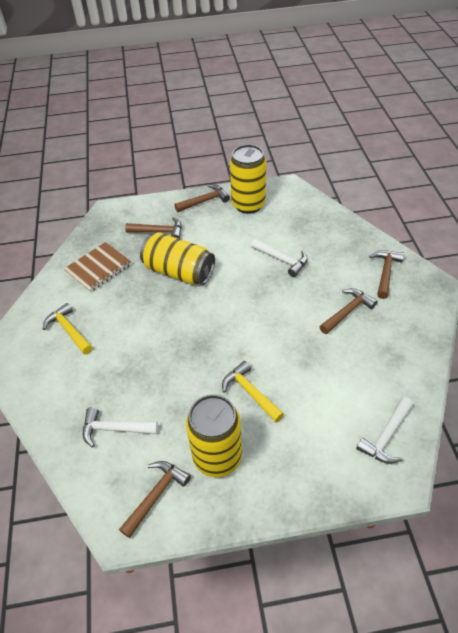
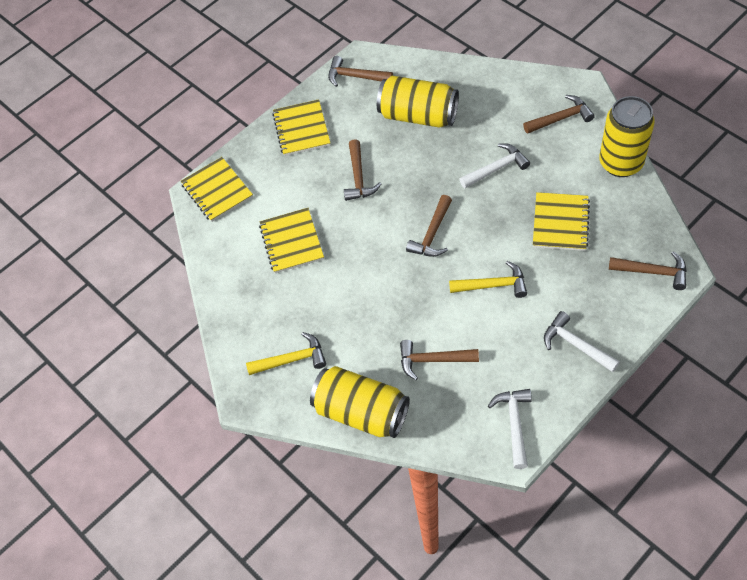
brown hammer: [119,461,191,538] [125,217,182,239] [174,184,230,212] [320,288,377,334] [369,250,404,299] = 5 -> [328,56,393,87] [344,139,381,201] [400,340,479,380] [406,195,452,257] [523,95,595,134] [609,251,686,290] = 6
brown notebook: [64,242,131,292] = 1 -> none = 0
yellow notebook: none = 0 -> [180,157,253,222] [259,208,324,273] [272,99,330,156] [533,192,590,251] = 4

